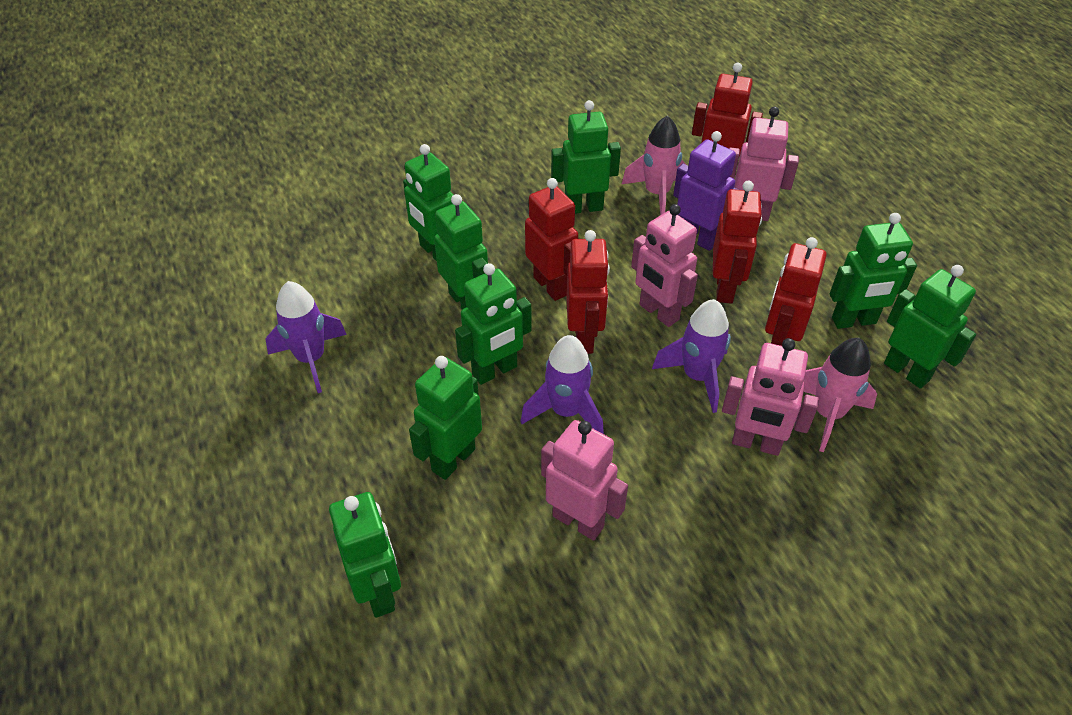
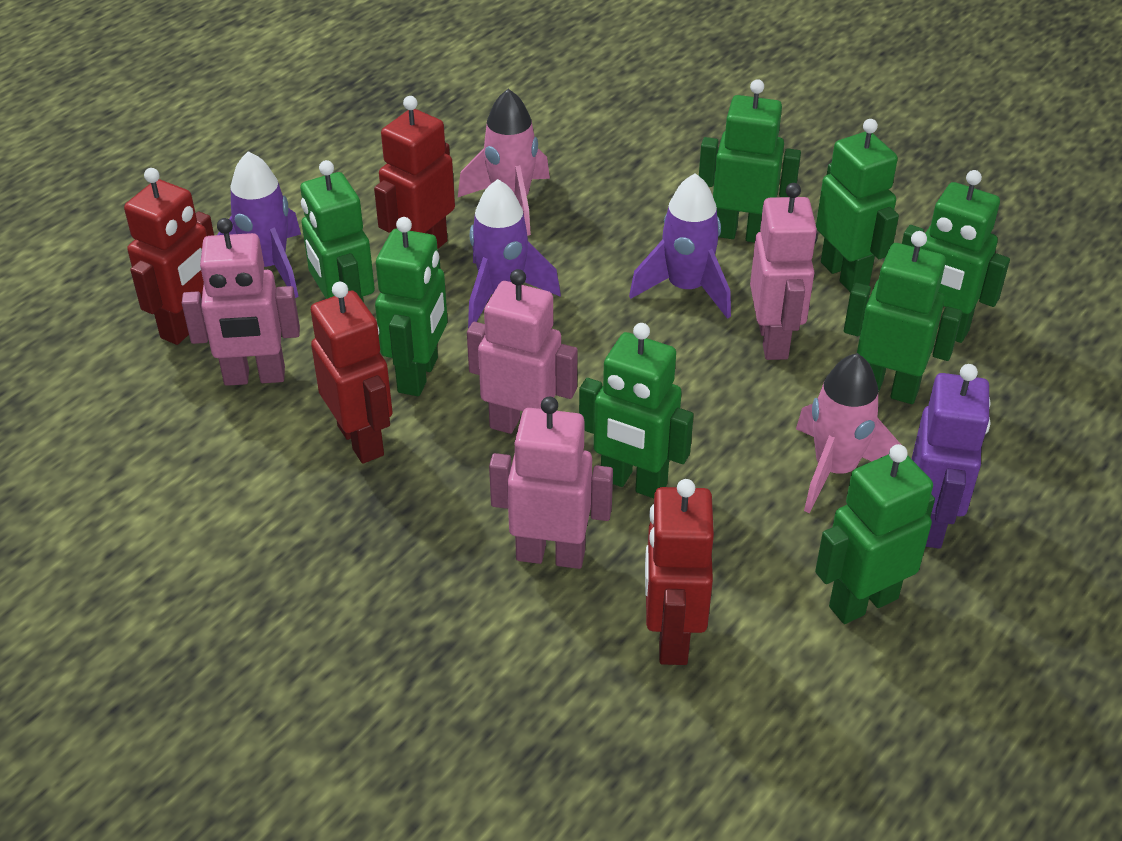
red robot: [525,178,578,301] [567,230,610,354] [692,63,763,169] [713,181,762,304] [765,237,827,346] = 5 -> [124,168,214,345] [311,282,393,464] [374,96,455,249] [645,479,714,665] = 4

